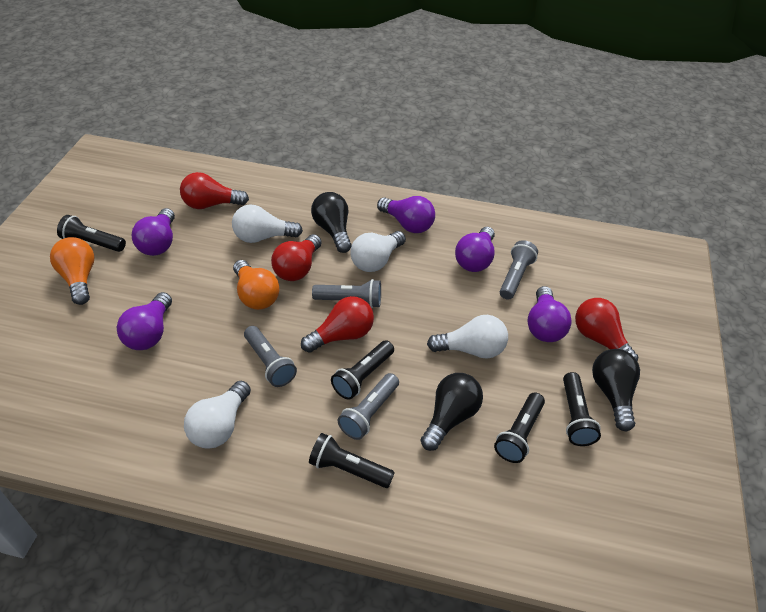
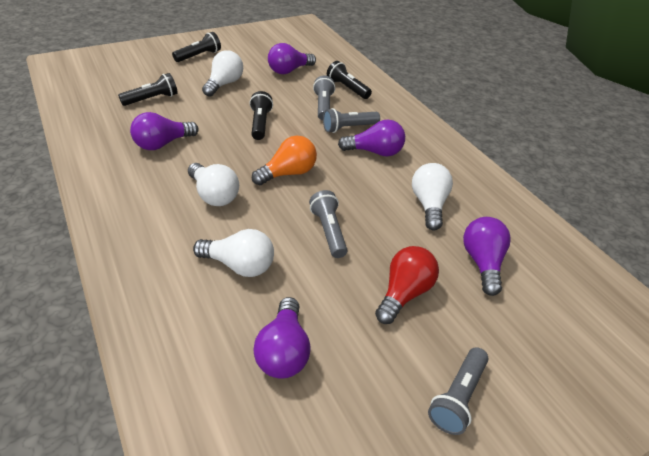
black flashlight: [57,215,126,252] [309,433,395,488] [331,340,394,400] [494,392,545,463] [563,372,601,446] = 5 -> [118,73,178,106] [172,32,221,62] [249,91,273,140] [327,61,372,99] = 4
black light bulb: [311,192,352,253] [420,373,483,451] [592,349,640,432] = 3 -> none = 0
orange light bulb: [50,237,94,305] [233,260,279,310] = 2 -> [252,136,317,185] = 1
red light bulb: [180,172,249,209] [271,234,322,281] [301,296,374,353] [575,298,638,362] = 4 -> [375,246,439,324] = 1

